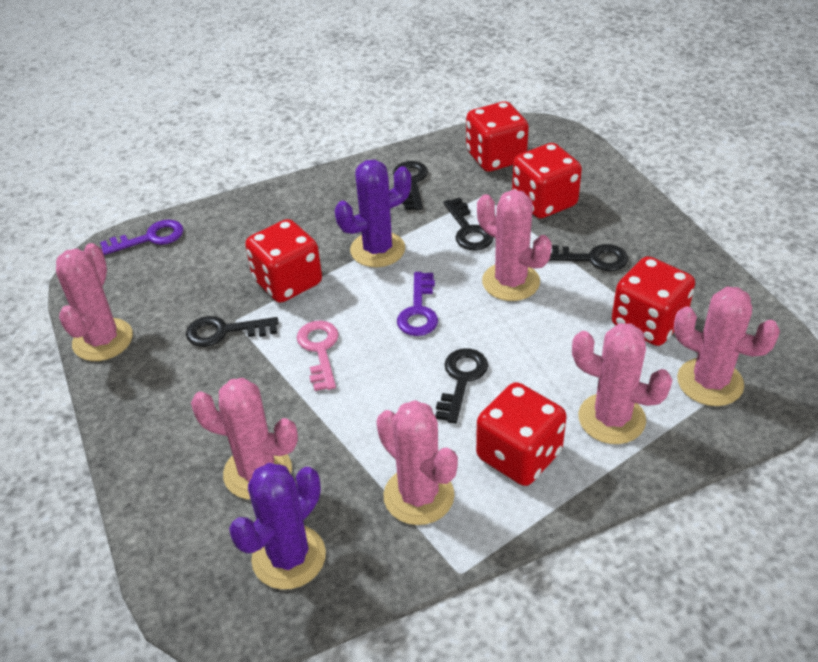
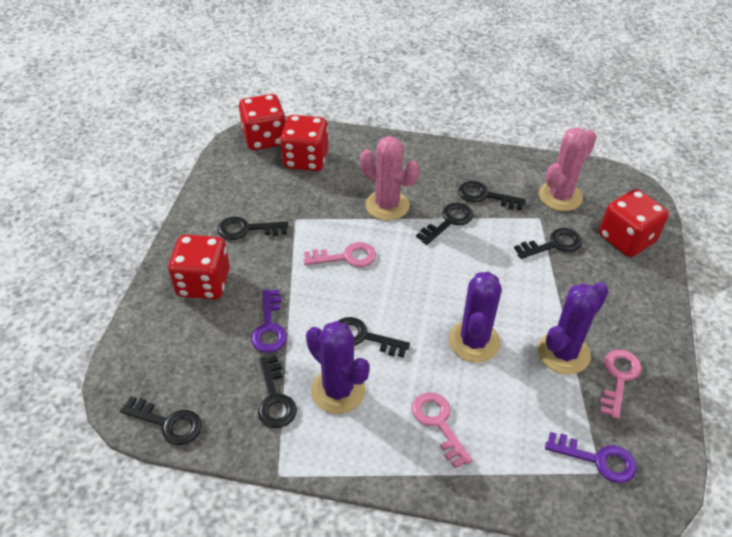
black key: [186,316,279,347] [393,161,428,210] [435,348,488,424] [443,198,494,250] [549,244,628,271] = 5 -> [120,396,202,445] [217,217,288,240] [258,355,297,428] [338,317,410,358] [416,203,473,245] [458,181,526,210] [514,228,583,259] = 7
pink cactus: [56,243,133,361] [191,378,298,500] [376,400,458,525] [477,190,552,301] [572,323,672,444] [674,287,780,406] = 6 -> [360,136,420,221] [539,127,597,211] = 2
pink key: [297,321,339,391] = 1 -> [304,242,376,267] [412,392,473,468] [600,349,642,419] = 3
purple cactus: [229,463,326,590] [335,160,411,267] = 2 -> [306,321,370,414] [449,272,502,362] [538,282,609,375] = 3
red dice: [245,219,322,303] [466,101,529,172] [476,382,567,486] [512,143,582,218] [612,256,695,346] = 5 -> [168,235,230,299] [239,94,286,150] [280,115,328,171] [599,189,669,257] = 4

